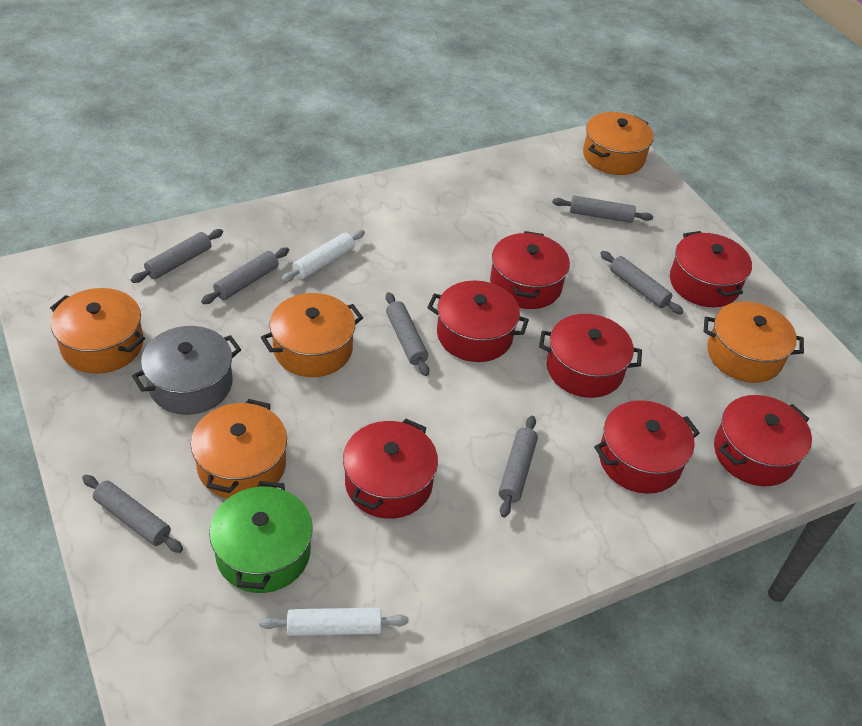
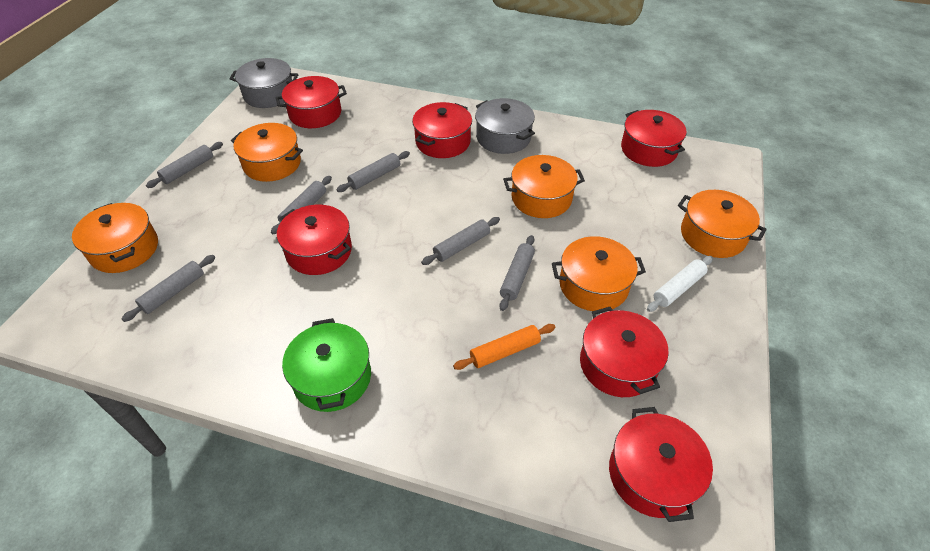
grey pot: [132,326,241,415] = 1 -> [230,58,298,108] [475,98,535,154] = 2
grey rolling pin: [82,475,183,553] [131,229,223,283] [201,248,289,304] [386,292,429,376] [499,416,538,517] [552,196,653,223] [600,251,683,314] = 7 -> [122,255,215,322] [146,142,223,188] [271,176,332,234] [336,151,410,192] [421,217,500,265] [499,235,535,311] = 6
orange rolling pin: none = 0 -> [453,324,555,370] = 1
red pot: [343,419,438,519] [427,281,529,362] [490,231,570,309] [539,314,642,398] [594,400,700,494] [670,231,752,307] [714,395,812,486] = 7 -> [276,76,347,128] [277,205,352,275] [412,102,472,158] [580,307,668,397] [609,407,713,522] [621,110,686,167] = 6
white rolling pin: [259,608,408,636] [281,230,365,282] = 2 -> [647,256,713,312] = 1

